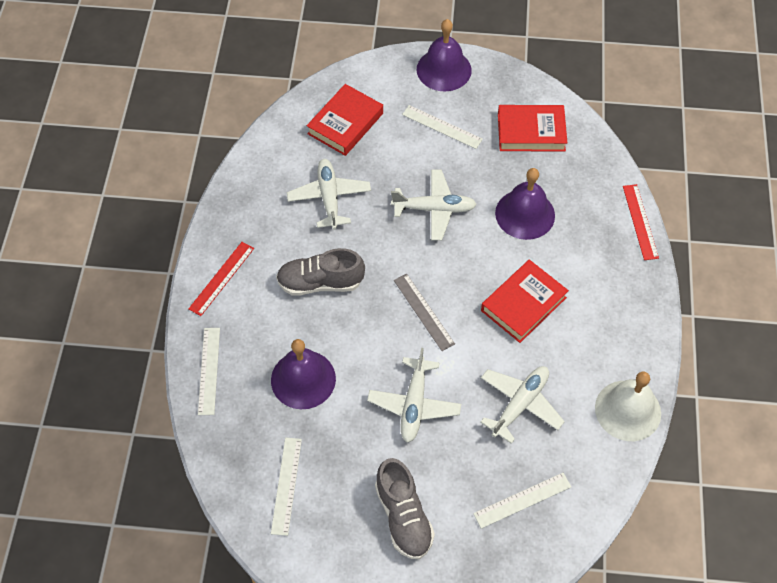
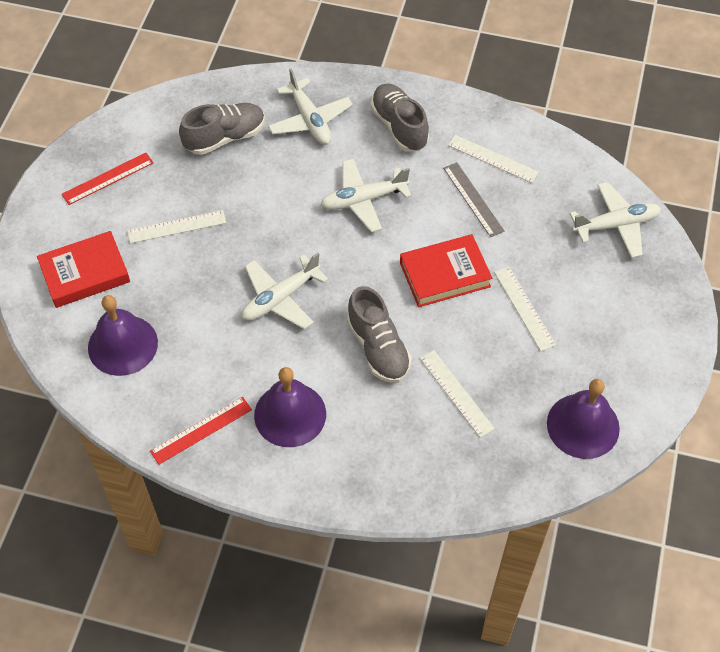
grey shoe: [276,248,365,296] [375,458,435,559] = 2 -> [179,103,265,155] [347,286,412,383] [371,84,429,152] = 3
red book: [307,84,383,156] [481,260,569,343] [498,105,567,152] = 3 -> [37,231,130,308] [400,234,492,307] = 2
white bell: [595,371,661,441] = 1 -> none = 0

